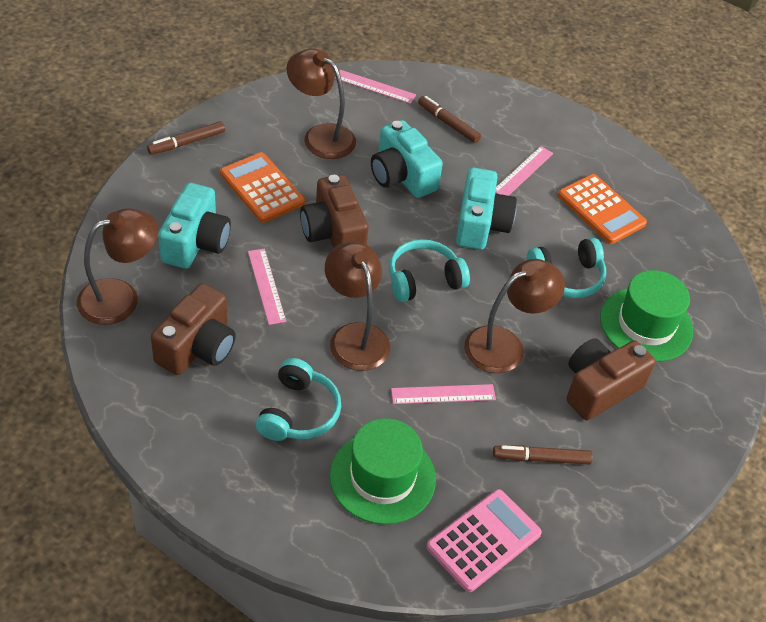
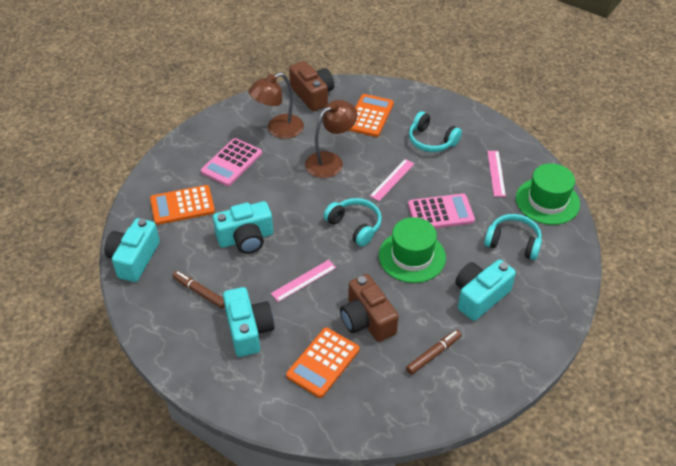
brown camera: [151,283,236,375] [300,175,368,248] [567,338,655,420] = 3 -> [289,61,334,111] [340,274,399,342] = 2
brown lamp: [77,208,158,325] [287,49,356,159] [325,241,390,371] [464,259,565,373] = 4 -> [248,73,304,139] [305,100,357,178] = 2
brown marker: [147,121,225,155] [418,96,481,143] [493,445,593,465] = 3 -> [172,271,225,308] [406,330,462,375] = 2
orange calculator: [220,152,305,223] [558,174,647,244] = 2 -> [150,185,215,225] [286,328,360,398] [348,94,394,137] = 3
pink calculator: [426,489,542,592] = 1 -> [201,138,262,186] [408,193,475,228] = 2
pink ruler: [248,249,286,325] [334,70,416,104] [391,384,496,404] [495,146,553,196] = 4 -> [271,260,336,302] [370,159,415,201] [487,151,506,197] = 3
turquoise camera: [158,183,231,269] [371,120,443,198] [456,167,517,250] = 3 -> [104,218,160,282] [213,201,273,254] [223,287,274,357] [455,259,516,321] = 4

